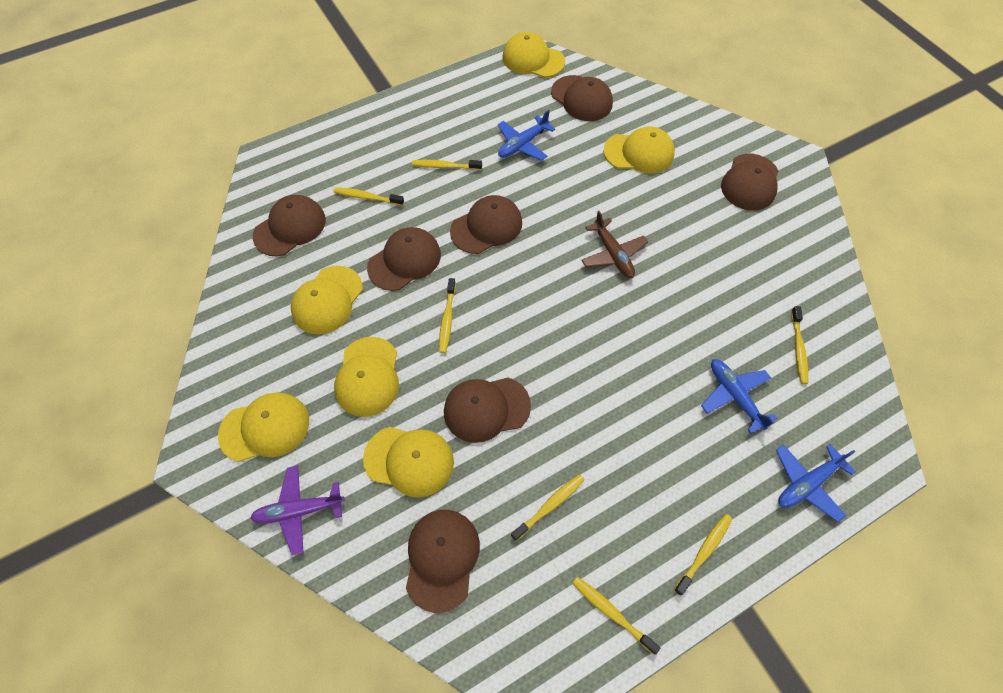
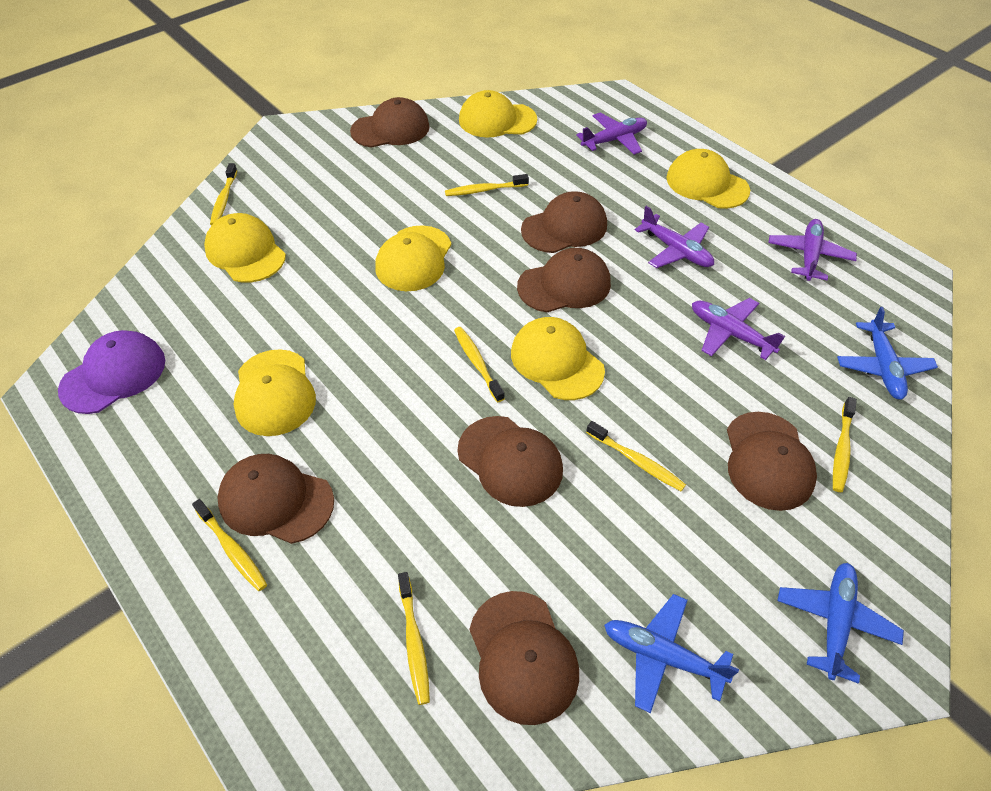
brown plane: [581,211,648,278] = 1 -> none = 0
purple cap: none = 0 -> [58,330,165,414] = 1
purple plane: [250,466,345,555] = 1 -> [576,113,647,155] [635,206,714,268] [692,298,785,360] [768,219,857,281] = 4

